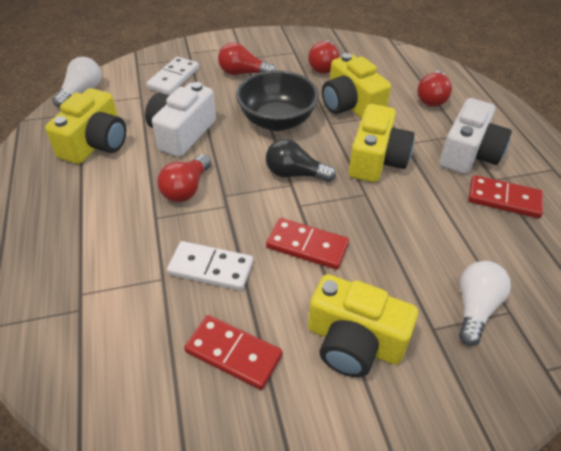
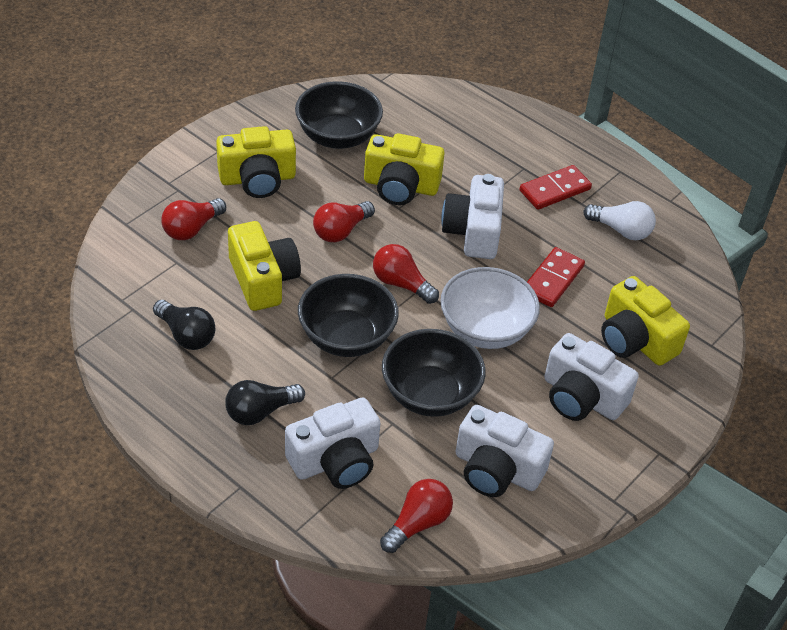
black bowl: [236,70,319,131] = 1 -> [295,81,383,149] [298,274,399,357] [382,329,486,417] = 3
black light bulb: [266,139,336,182] = 1 -> [153,300,216,350] [225,380,305,425] = 2
red domino: [184,315,282,390] [266,218,349,270] [468,175,543,218] = 3 -> [519,165,592,210] [527,247,585,307] = 2
white bowl: none = 0 -> [440,267,540,349] = 1
white camera: [145,82,216,157] [439,98,512,174] = 2 -> [285,398,380,489] [441,174,504,259] [456,405,554,497] [544,333,639,421] = 4
white domino: [146,57,199,95] [167,241,253,291] = 2 -> none = 0
white light bulb: [52,57,101,108] [459,261,511,346] = 2 -> [584,201,656,240] = 1

